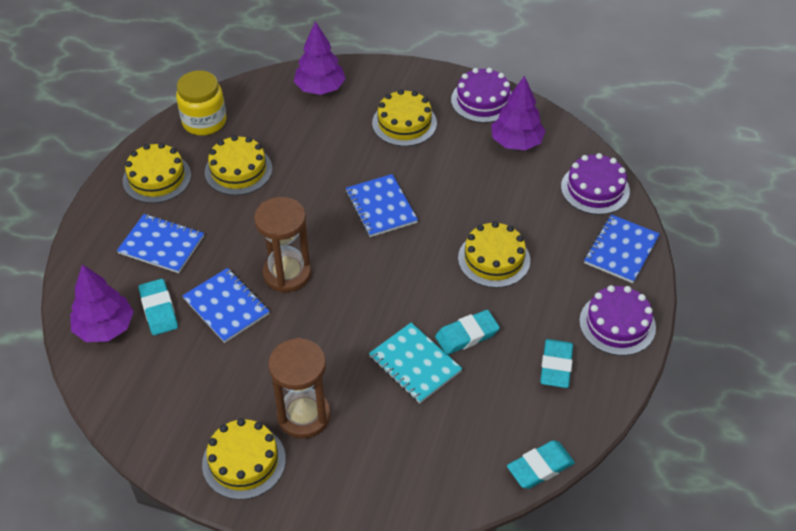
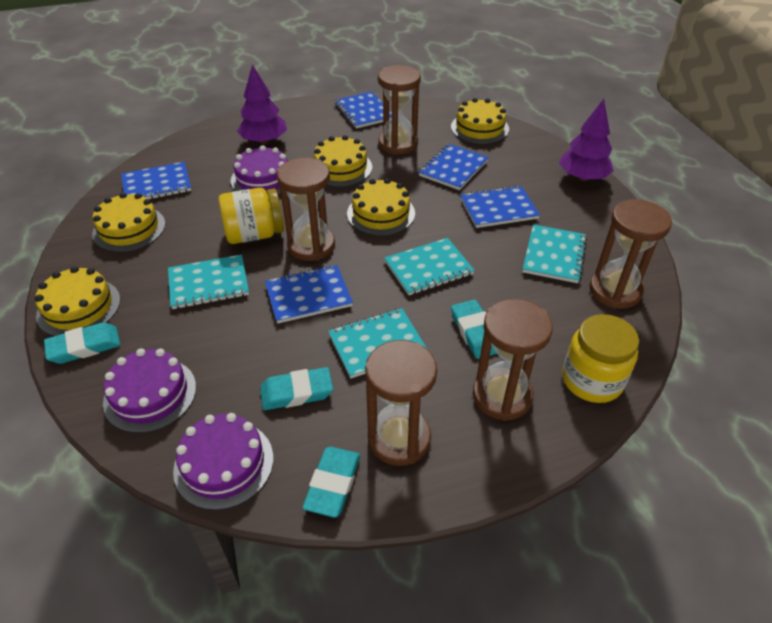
blue notebook: [117,214,204,273] [182,268,270,343] [346,174,418,237] [584,214,660,283] = 4 -> [121,162,192,199] [265,265,353,324] [335,92,392,129] [419,144,489,190] [461,185,540,228] = 5
brown hourglass: [254,197,311,293] [268,338,331,439] = 2 -> [277,158,335,261] [365,340,437,466] [378,65,421,155] [473,299,553,421] [589,199,672,309] = 5
purple tree: [70,264,134,342] [294,21,346,95] [491,76,545,150] = 3 -> [237,64,287,144] [559,99,613,181] = 2
turquoise notebook: [369,323,462,403] = 1 -> [168,254,249,309] [328,308,427,379] [384,238,475,295] [523,224,587,283] = 4
yellow jar: [176,70,226,135] = 1 -> [218,188,284,244] [562,314,639,403] = 2

